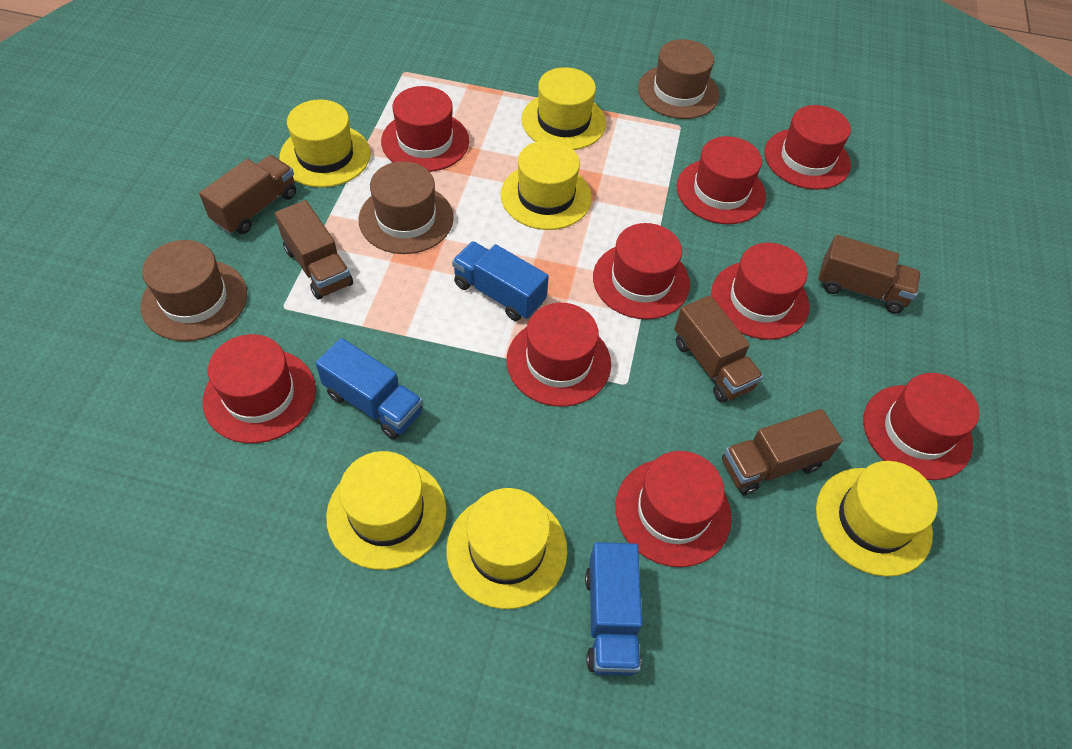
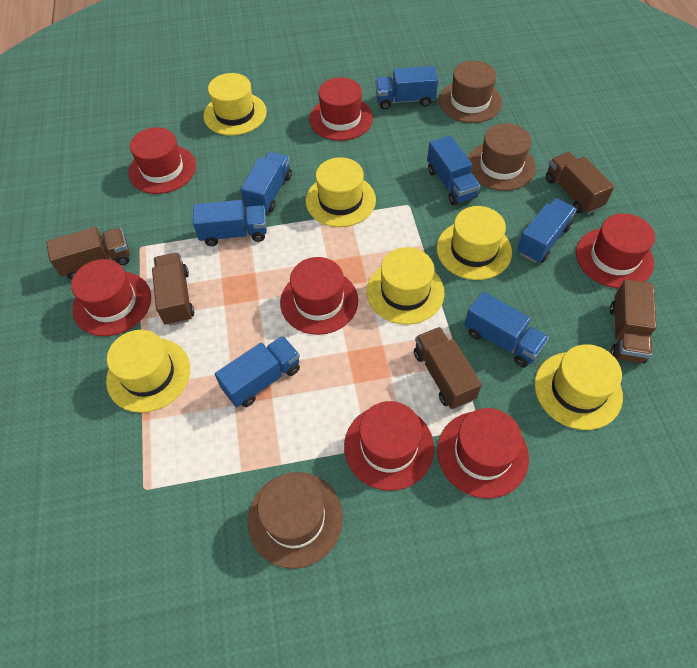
blue truck: [316,338,423,439] [452,241,549,321] [585,542,642,676] = 3 -> [193,200,267,246] [215,336,300,407] [240,152,292,212] [375,66,438,110] [427,135,480,205] [464,292,549,368] [517,198,577,263] = 7
red hat: [203,334,316,443] [381,86,469,172] [507,303,611,407] [593,223,690,319] [615,451,732,567] [676,136,766,224] [711,243,810,340] [764,105,851,190] [863,373,979,480] = 9 -> [71,259,151,336] [128,127,196,194] [280,257,358,335] [309,77,373,141] [344,401,434,491] [437,408,529,499] [576,213,655,288] = 7

